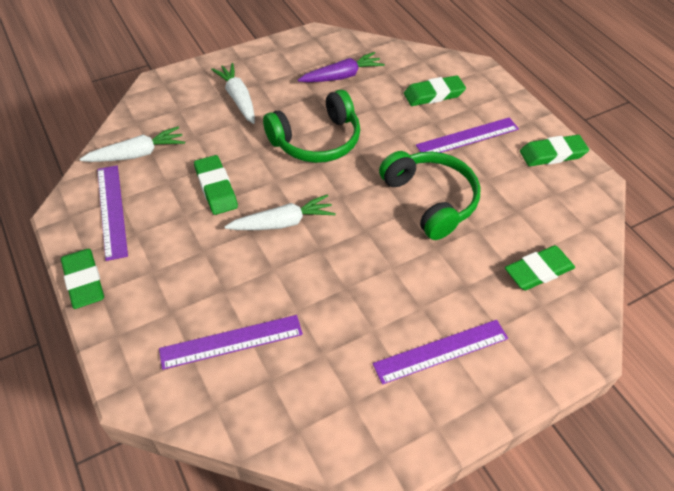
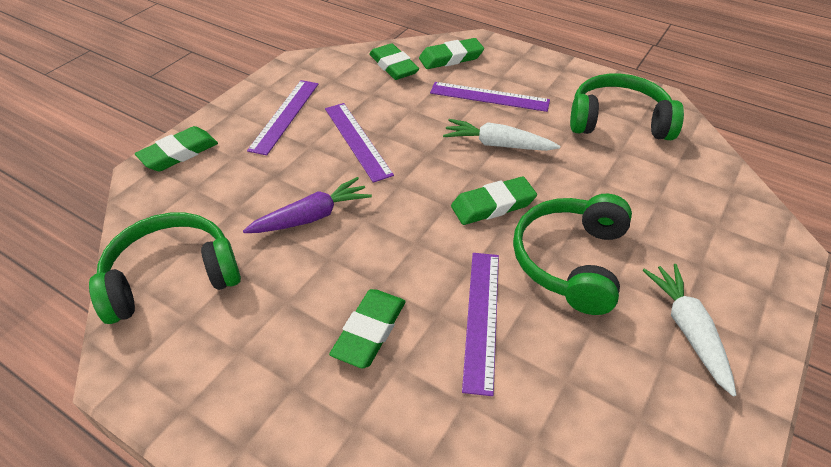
green headphones: [263,90,360,163] [379,151,480,240] = 2 -> [89,212,241,324] [513,194,632,315] [570,74,684,140] = 3
white carrot: [80,126,185,162] [211,63,255,124] [225,194,336,230] = 3 -> [443,119,560,151] [643,264,737,397] = 2

